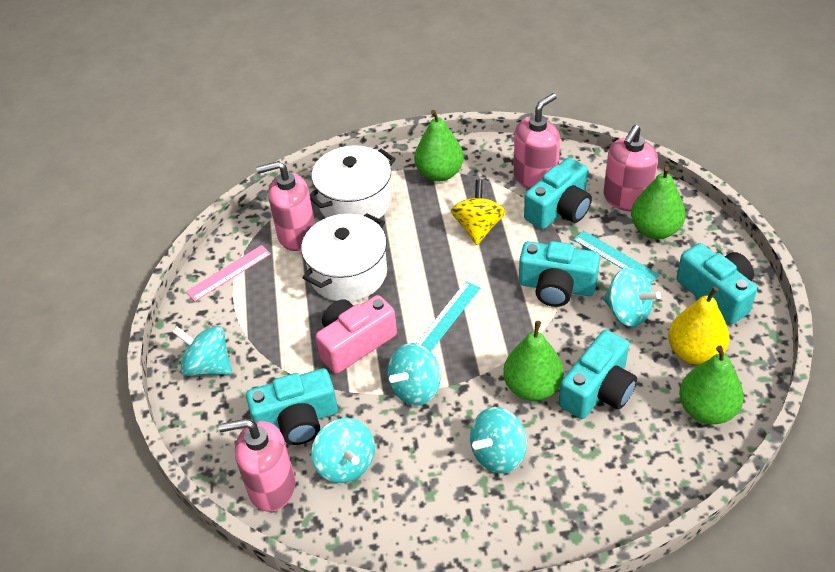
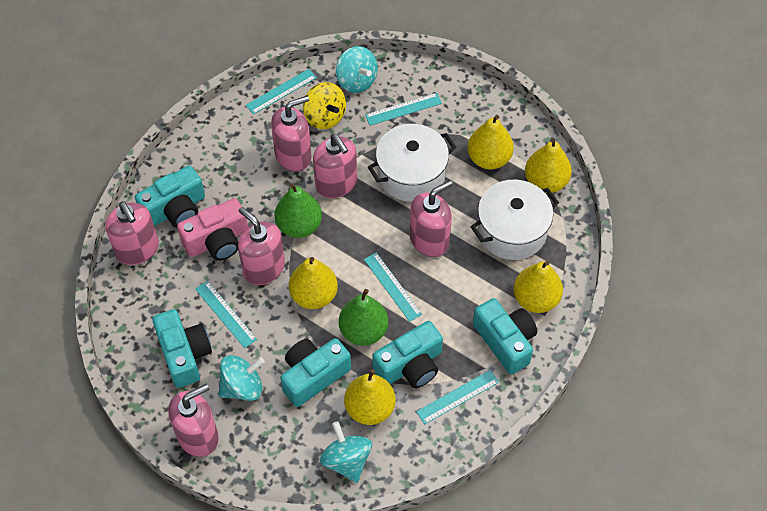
green pear: [414,110,464,181] [503,321,564,401] [631,166,685,239] [679,346,744,425] = 4 -> [274,183,322,238] [339,289,388,346] = 2
pink ruler: [186,245,271,301] = 1 -> none = 0
pink soap dispenser: [219,419,295,512] [256,161,315,251] [514,93,560,189] [604,125,658,212] = 4 -> [105,202,159,265] [168,384,219,457] [238,207,285,285] [271,96,311,172] [313,134,357,199] [410,180,453,257] = 6
turquoise ruler: [416,281,480,351] [573,230,659,284] = 2 -> [195,281,257,348] [246,69,317,114] [364,252,422,322] [365,93,442,126] [416,370,499,424] = 5
turquoise spinning top: [172,326,232,376] [311,418,375,483] [388,343,441,406] [470,407,527,474] [603,267,661,327] = 5 -> [219,355,265,401] [320,422,372,483] [336,46,378,93] = 3
yellow pear: [668,287,729,365] = 1 -> [289,257,338,309] [344,369,396,425] [468,115,514,170] [514,261,563,313] [525,138,572,193] = 5

